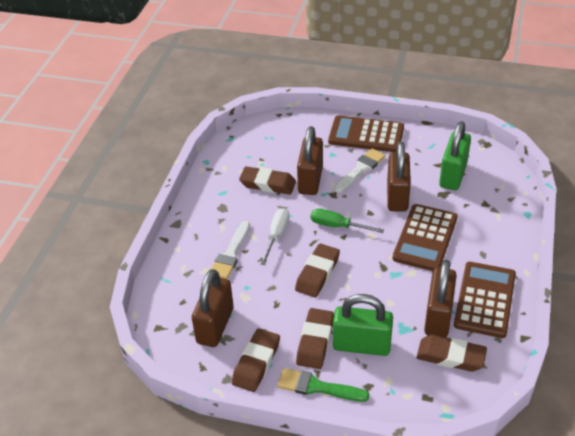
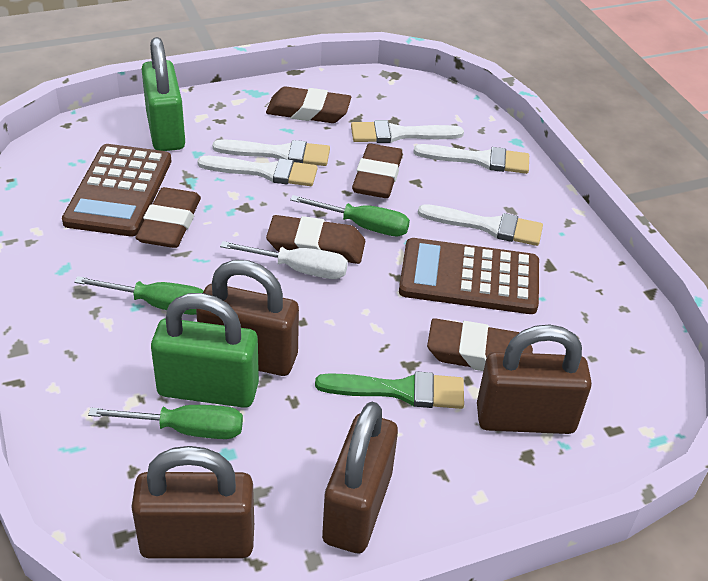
brown calculator: [328,115,404,152] [392,204,458,271] [454,262,516,338] = 3 -> [62,144,171,236] [399,238,539,314] = 2
green screwdriver: [310,209,384,233] = 1 -> [74,276,204,315] [88,405,243,439] [290,195,410,236] = 3
white brush: [211,221,250,279] [334,148,386,193] = 2 -> [198,156,318,186] [212,139,330,166] [351,120,464,143] [413,144,529,174] [418,204,543,246] = 5

